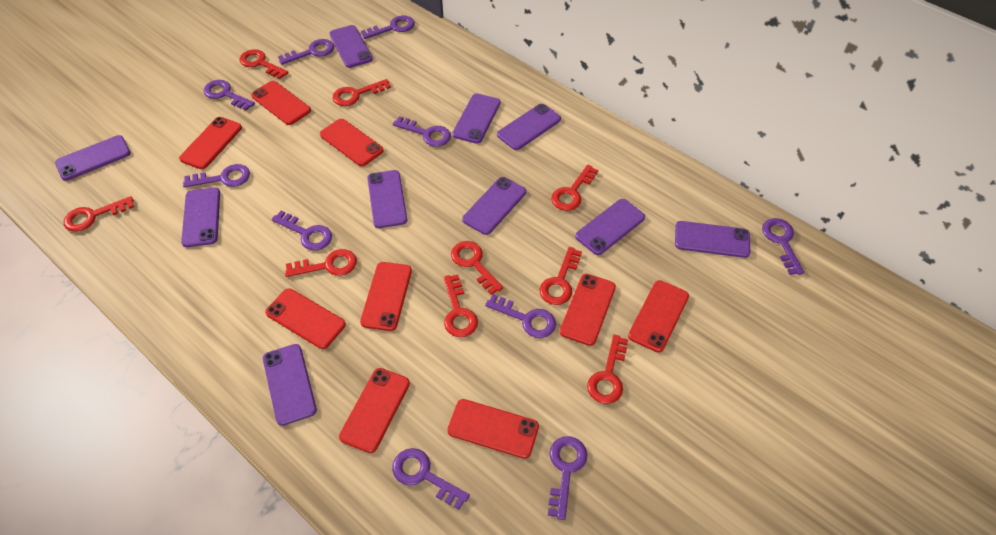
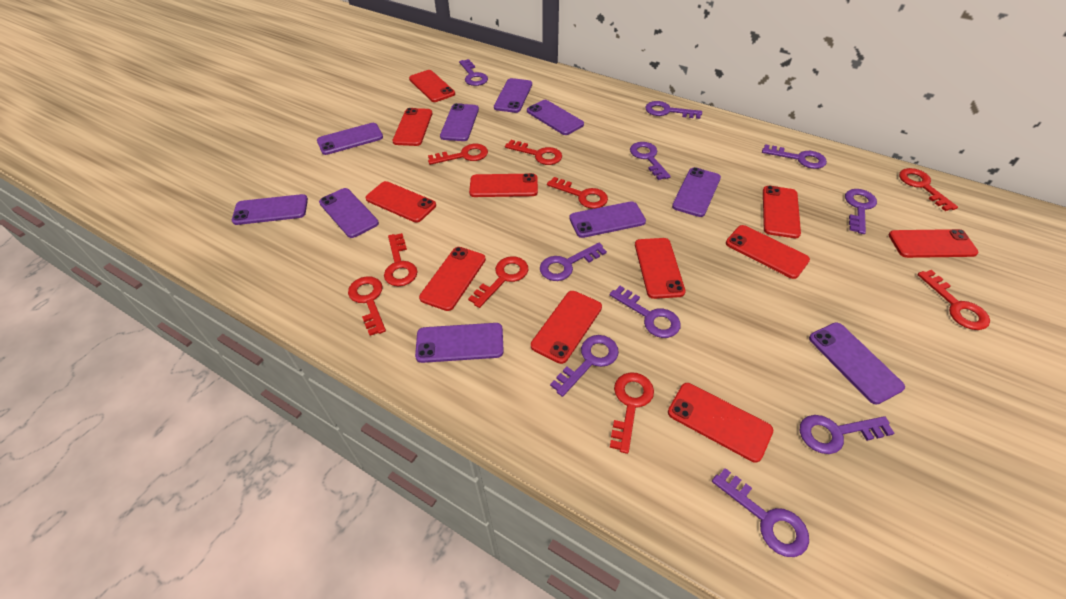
red phone: [179,117,242,169] [251,81,311,125] [265,288,346,349] [320,119,383,166] [339,368,410,453] [360,262,412,331] [447,399,539,459] [560,274,616,346] [628,280,689,353] = 9 -> [366,181,436,223] [393,108,432,146] [409,70,455,102] [419,247,486,311] [469,173,538,197] [531,291,602,364] [635,238,686,299] [668,383,773,463] [726,225,810,279] [763,186,801,238] [889,229,978,258] = 11

